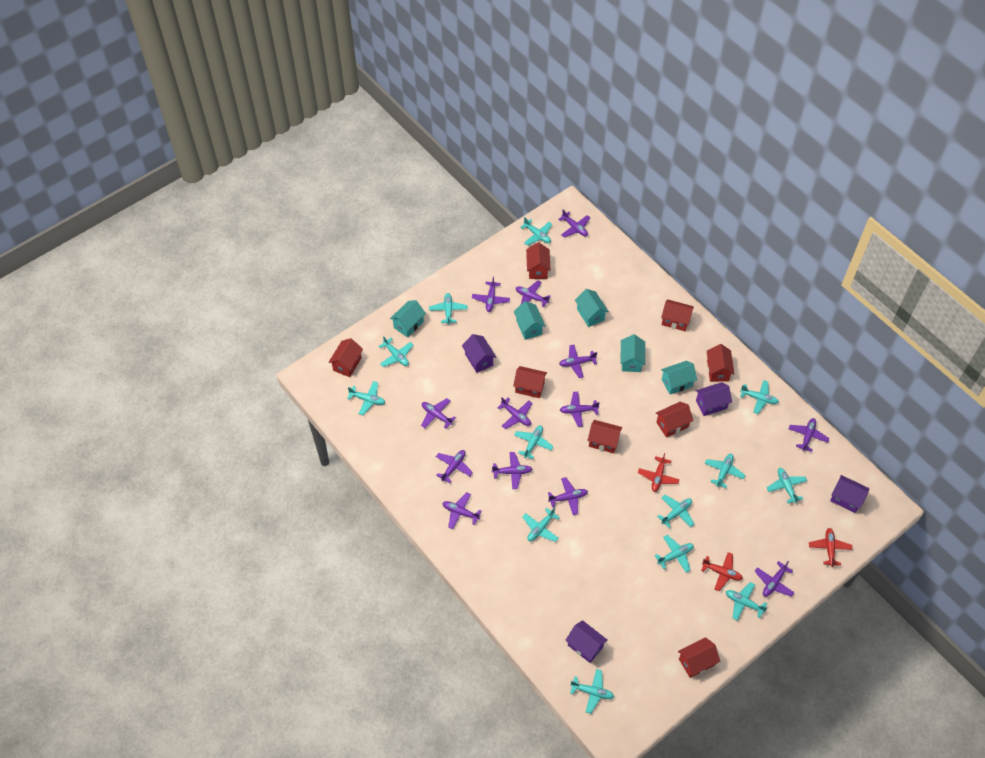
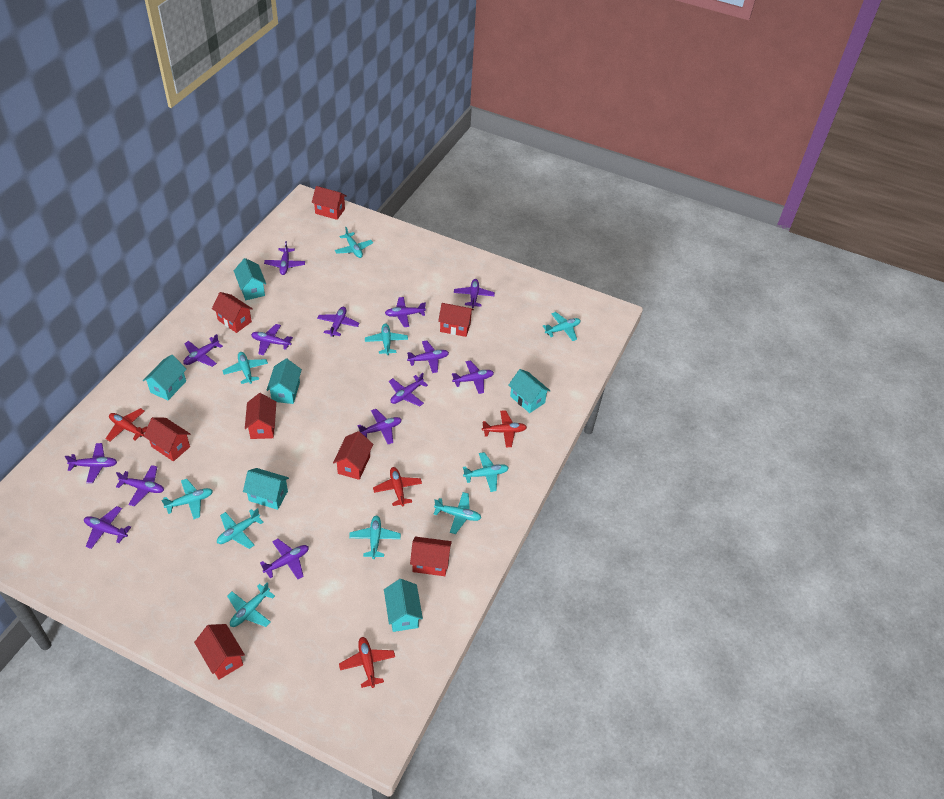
purple house: [462,334,496,373] [565,620,608,663] [696,382,732,416] [830,475,869,513] = 4 -> none = 0
purple plane: [421,398,456,429] [436,450,473,483] [442,492,482,529] [472,276,510,312] [492,452,532,489] [497,397,532,429] [516,280,551,307] [548,477,588,515] [558,210,590,238] [559,345,597,378] [560,392,600,427] [754,561,795,597] [789,418,829,452] = 13 -> [65,443,117,483] [84,506,131,549] [116,465,164,506] [183,334,223,367] [251,324,293,355] [260,539,309,579] [264,241,305,275] [317,307,360,337] [357,409,402,444] [385,297,426,327] [389,373,428,406] [407,341,449,373] [452,360,494,394] [454,279,495,308] = 14
red plane: [638,453,679,492] [701,552,743,591] [809,528,852,567] = 3 -> [106,408,147,441] [339,637,395,688] [373,467,422,507] [482,410,527,447] = 4
turquoise house: [390,300,426,338] [514,301,546,340] [575,289,609,327] [621,334,645,372] [661,361,697,395] = 5 -> [143,355,187,400] [234,258,266,300] [243,468,289,510] [266,359,302,404] [384,579,423,632] [509,369,550,413] = 6
turquoise plane: [347,381,385,415] [379,336,413,367] [429,293,468,325] [514,426,553,459] [520,217,552,245] [522,507,560,542] [570,669,614,714] [655,535,694,572] [657,495,694,528] [705,454,745,488] [726,582,767,621] [740,380,779,414] [767,468,807,503] = 13 -> [161,479,213,519] [217,508,264,549] [222,352,268,384] [227,583,275,627] [335,227,373,258] [349,516,401,559] [365,324,408,355] [434,492,481,534] [463,452,509,492] [543,312,581,341] = 10

